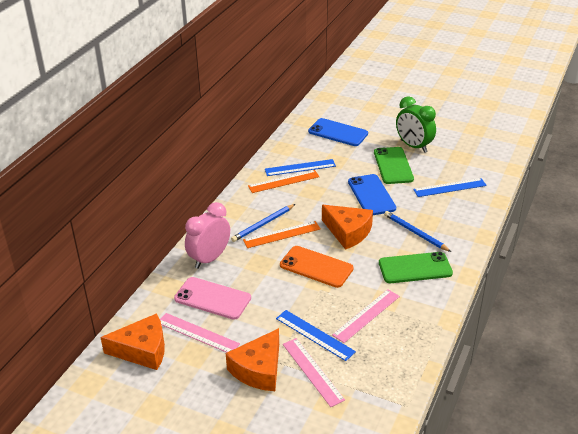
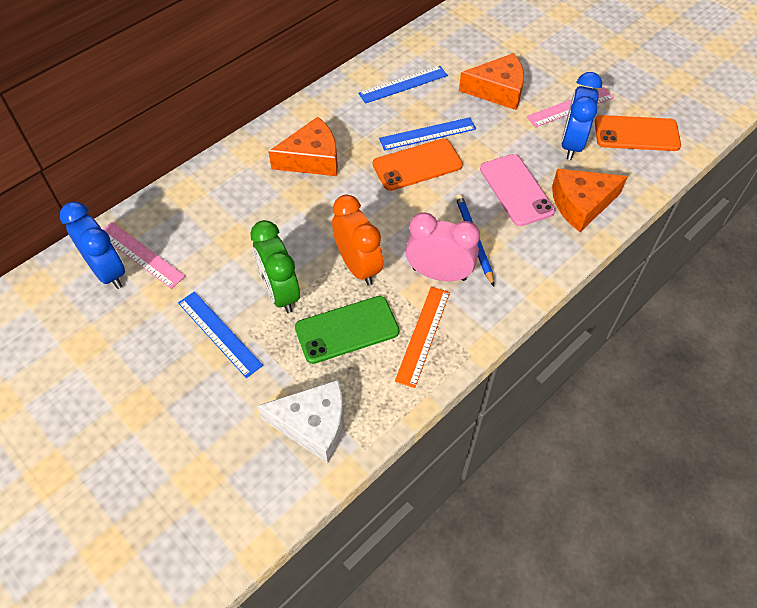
blue clock: none = 0 -> [60,202,125,289] [561,72,602,160] = 2
blue pencil: [231,204,295,242] [384,211,451,252] = 2 -> [455,194,494,286] = 1
blue phone: [308,118,368,146] [348,174,396,215] = 2 -> none = 0
green phone: [374,147,414,184] [379,252,453,283] = 2 -> [295,296,399,364] = 1
orange clock: none = 0 -> [332,195,383,286] = 1
orange phone: [280,246,354,288] = 1 -> [373,138,463,191] [595,115,681,151] = 2
orange ruler: [243,221,321,248] [248,170,320,193] = 2 -> [395,287,450,388] = 1
pink ruler: [160,313,240,353] [283,338,345,407] [332,289,400,343] = 3 -> [103,222,186,289] [526,87,614,128] = 2
white cheese: none = 0 -> [257,380,344,463] = 1

